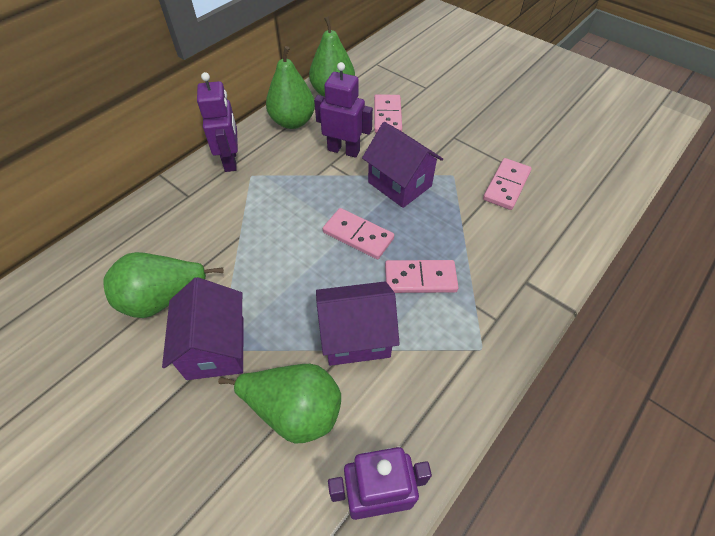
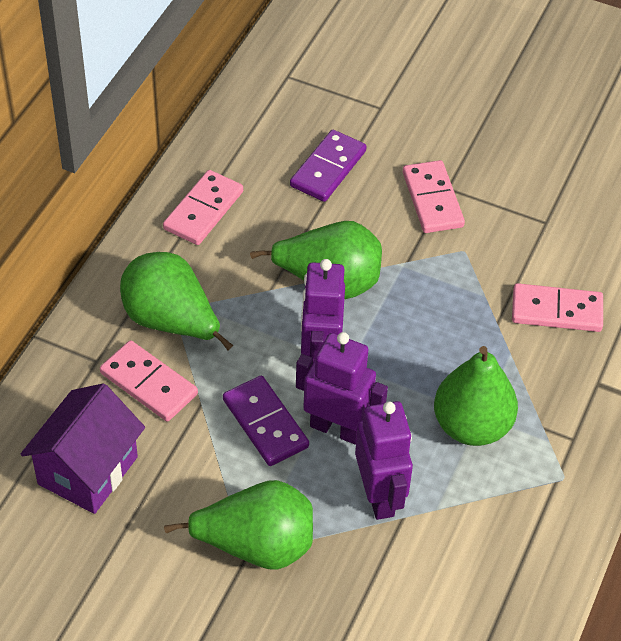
purple domino: none = 0 -> [223,376,309,466] [290,130,367,202] = 2
purple house: [162,277,244,380] [316,281,400,366] [362,122,443,208] = 3 -> [20,383,145,514] = 1

